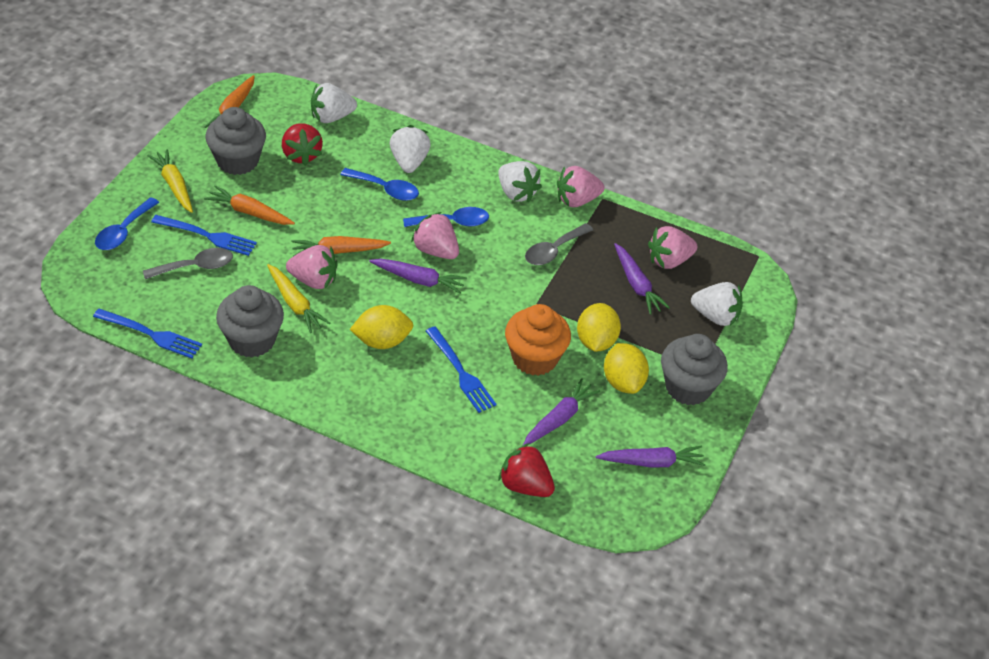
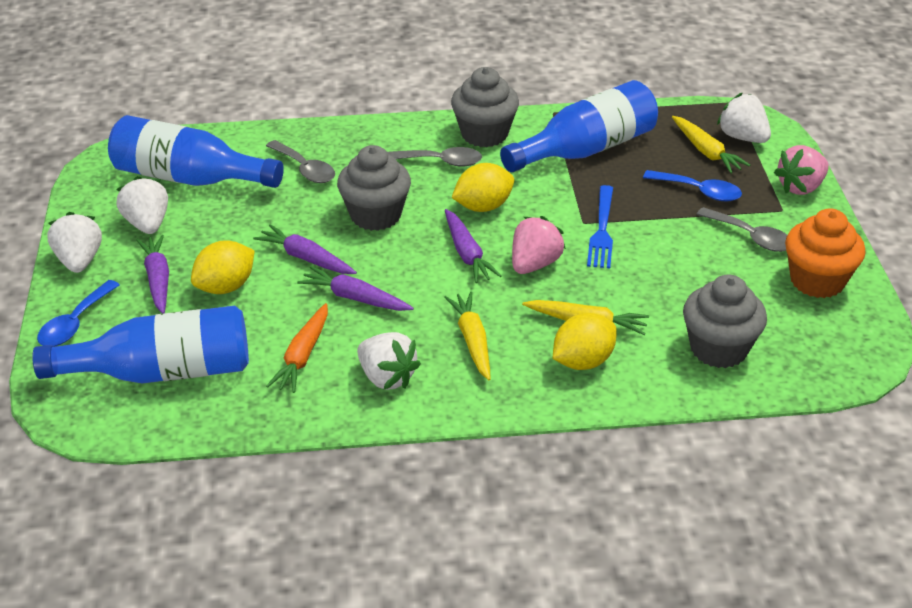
blue bottle: none = 0 -> [32,306,249,384] [108,115,284,188] [500,80,658,172] = 3
blue fork: [93,309,202,359] [151,215,257,256] [426,327,497,413] = 3 -> [587,185,613,268] = 1
blue spoon: [95,197,159,250] [340,168,419,201] [403,207,489,227] = 3 -> [37,280,120,347] [643,170,742,202] = 2
grey spoon: [143,248,233,279] [525,223,593,265] = 2 -> [266,140,335,183] [387,147,482,167] [696,207,787,252] = 3
orange carrot: [204,185,295,225] [205,75,255,128] [291,236,391,256] = 3 -> [266,303,328,393] = 1
pink strawberry: [286,245,337,289] [411,212,459,259] [557,166,605,207] [648,226,697,269] = 4 -> [512,216,566,274] [774,145,829,195] = 2
red strawberry: [282,123,323,166] [498,443,555,497] = 2 -> none = 0
yellow carrot: [147,149,193,213] [267,264,330,333] = 2 -> [444,292,491,380] [522,300,649,335] [672,116,750,174] = 3

